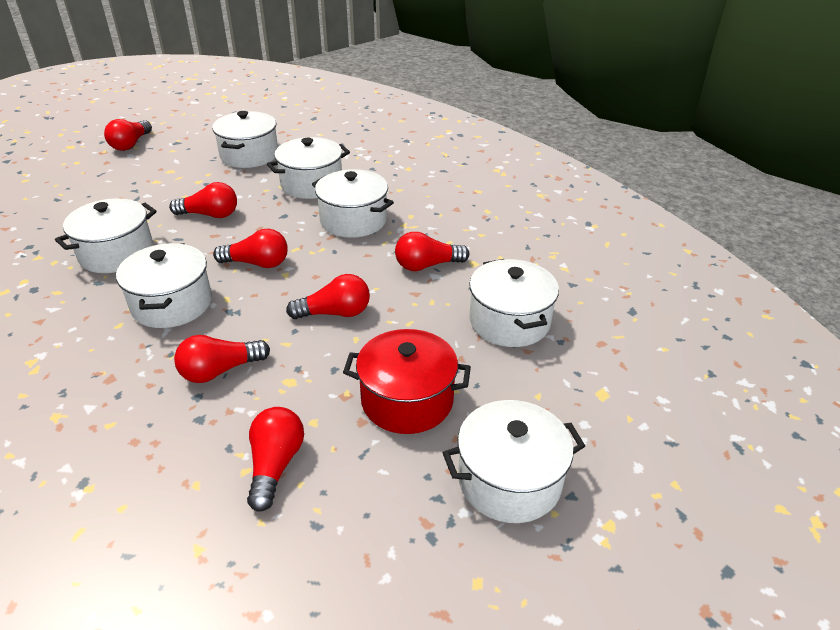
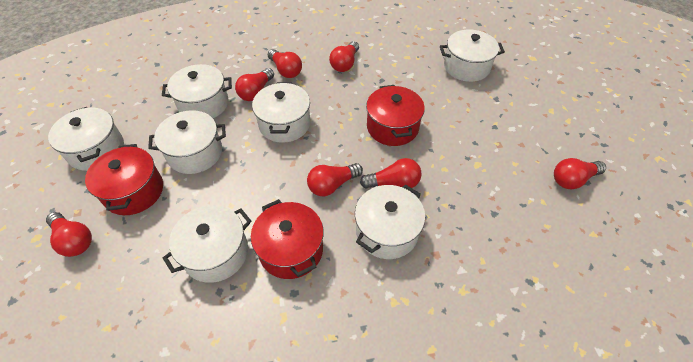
red pot: [343,329,471,434] = 1 -> [85,144,163,215] [251,199,324,279] [366,85,425,146] = 3

